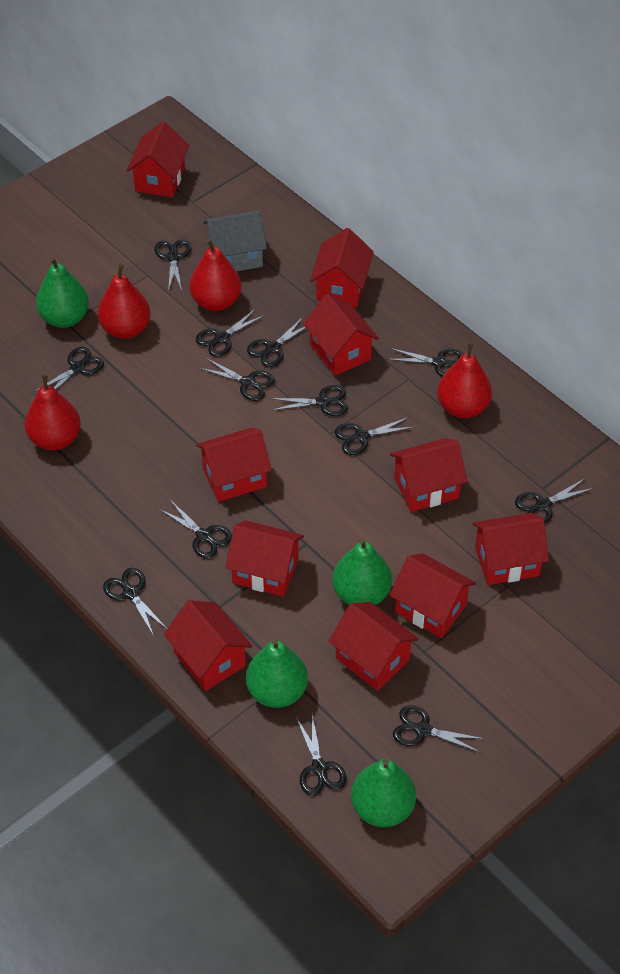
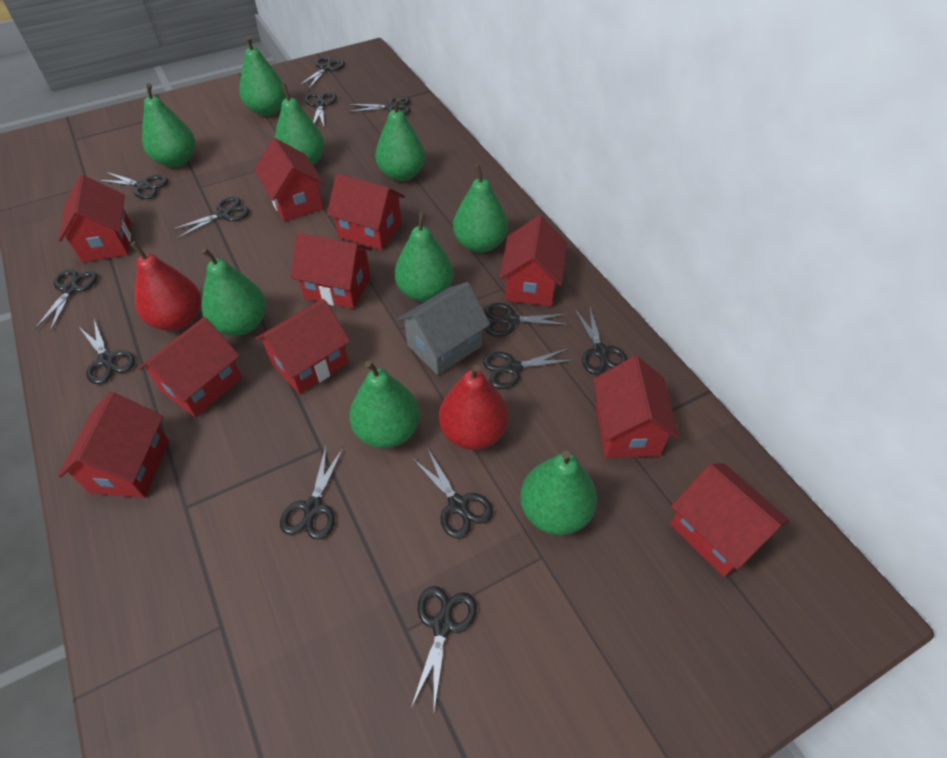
green pear: [36,257,89,328] [246,639,308,708] [332,538,392,605] [351,759,416,827] = 4 -> [142,83,195,167] [201,248,266,336] [240,36,286,116] [275,84,325,165] [350,361,420,448] [375,97,426,181] [395,211,454,302] [453,164,508,253] [520,450,597,535] = 9
red pear: [25,374,81,450] [98,264,151,339] [189,238,241,311] [437,342,492,418] = 4 -> [130,241,201,331] [439,364,509,450] = 2

